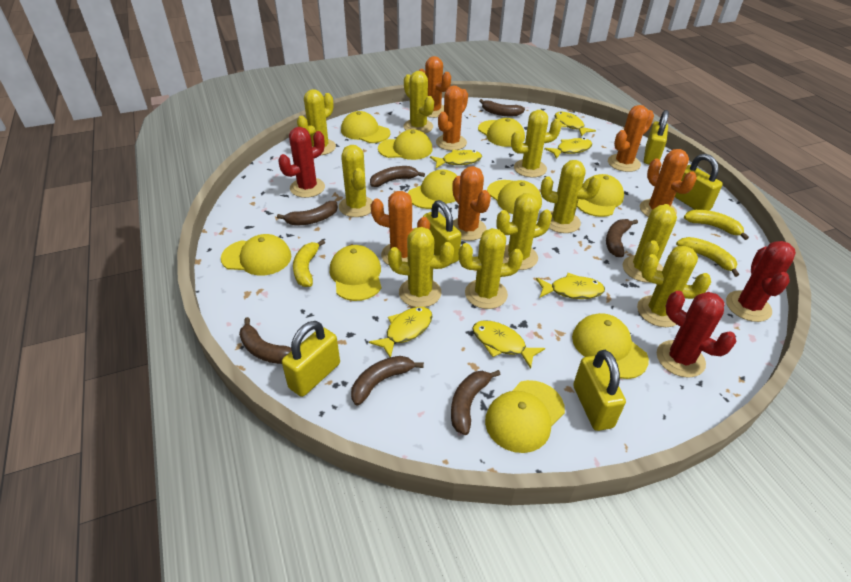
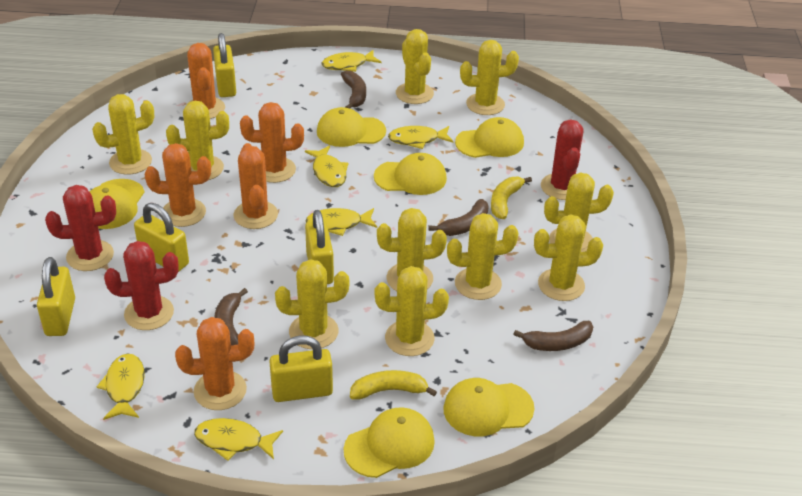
brown banana: [239,317,291,364] [277,201,338,225] [351,356,424,405] [370,166,425,187] [451,370,500,435] [479,99,525,116] [606,219,638,257] = 7 -> [214,288,248,345] [341,70,366,109] [428,199,489,236] [513,321,593,351] = 4
orange cactus: [371,191,430,265] [419,56,451,118] [436,85,468,151] [452,166,491,241] [608,105,654,172] [640,149,697,217] = 6 -> [145,143,211,227] [175,317,254,410] [187,43,225,119] [234,143,278,229] [240,102,304,183] = 5
yellow banana: [293,240,325,287] [676,237,739,277] [684,210,749,240] = 3 -> [350,370,437,400] [491,177,532,219] = 2
yellow cap: [221,234,291,275] [330,245,381,301] [341,111,390,143] [378,129,433,160] [408,169,457,209] [478,118,525,147] [485,380,565,453] [487,180,542,214] [572,313,649,379] [577,174,624,217] = 10 -> [90,179,145,229] [317,107,386,147] [344,407,435,478] [374,153,447,195] [443,378,534,436] [455,117,524,158] = 6

